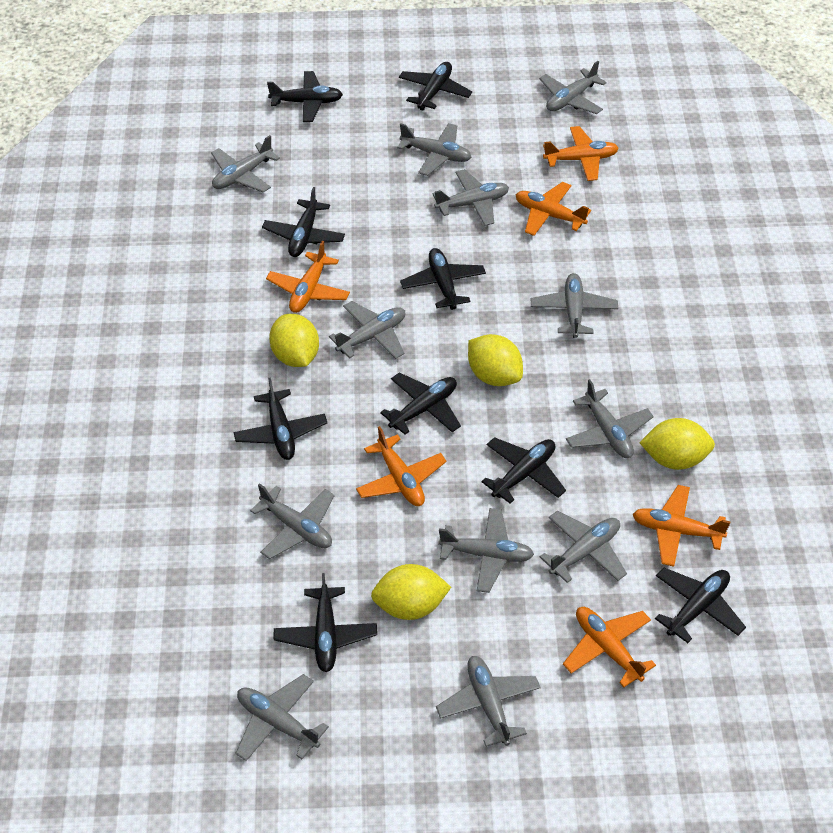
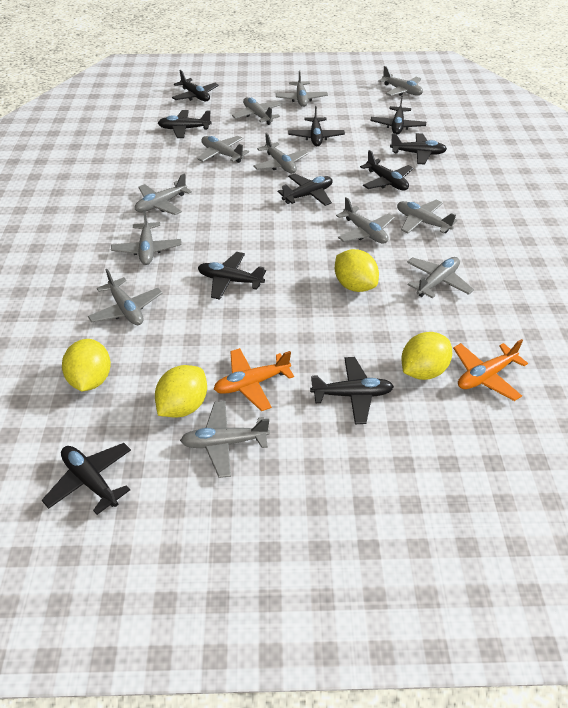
black plane: [234,377,327,460] [262,187,345,257] [267,71,343,122] [274,573,377,672] [380,373,461,435] [399,62,472,110] [400,248,486,310] [481,437,566,504] [655,567,746,643] = 9 -> [42,443,131,515] [158,110,212,138] [172,70,219,101] [198,252,266,300] [278,173,332,206] [288,106,345,146] [310,357,394,424] [360,150,413,191] [370,96,426,135] [390,133,447,164] = 10
orange plane: [266,241,350,313] [356,426,446,506] [516,182,591,236] [543,126,619,181] [563,607,656,687] [632,485,731,567] = 6 -> [214,348,294,411] [453,339,528,401] = 2

